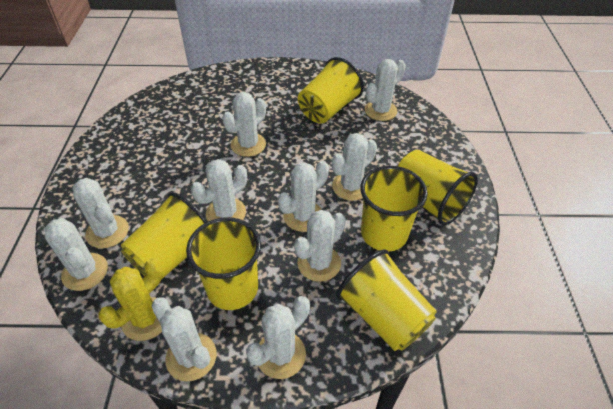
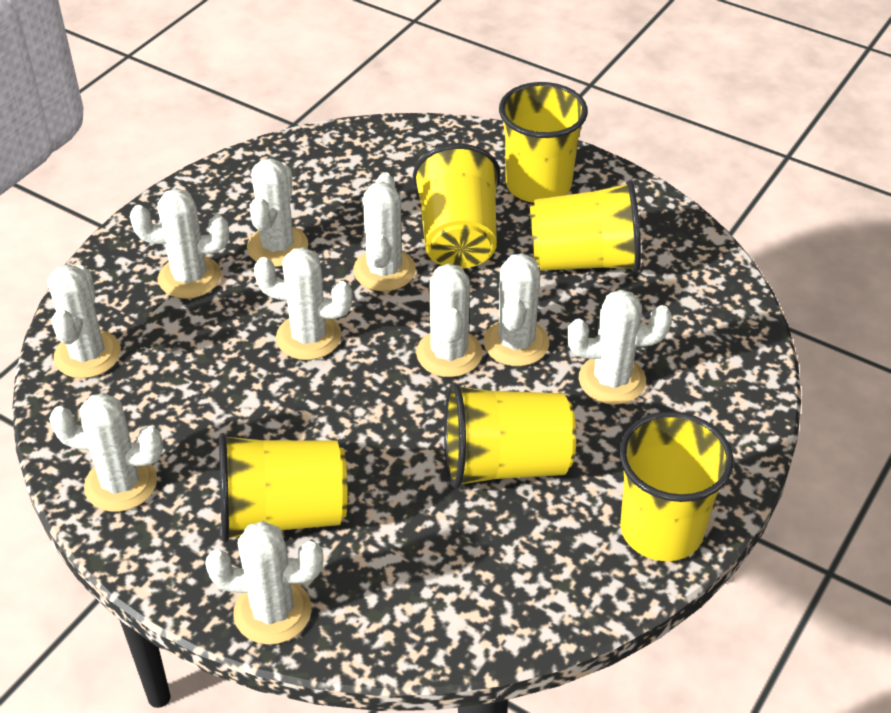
yellow cactus: [99,258,163,341] = 1 -> none = 0

